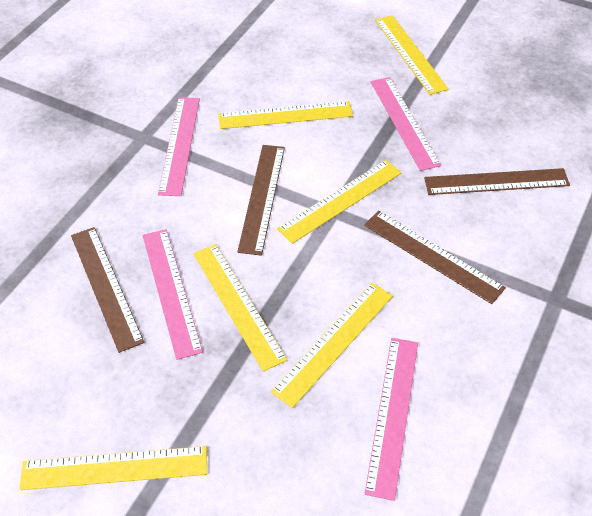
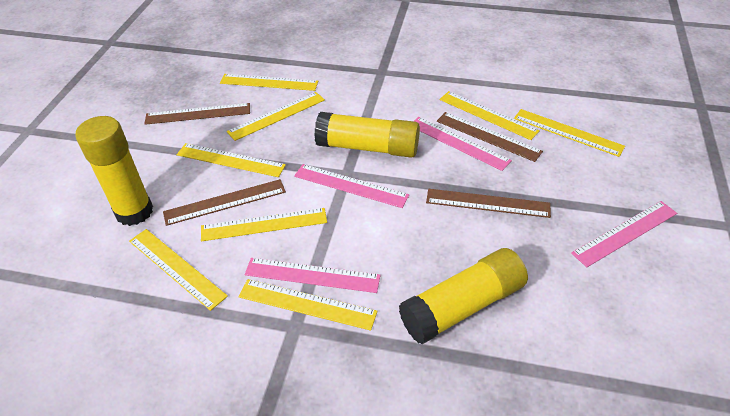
yellow glue stick: none = 0 -> [75,116,153,226] [314,112,420,158] [399,248,528,344] = 3
yellow ruler: [19,446,207,490] [193,244,287,372] [218,101,353,129] [271,283,393,408] [277,160,401,244] [375,15,449,95] = 6 -> [129,229,228,311] [177,143,286,177] [201,208,327,241] [220,74,318,91] [227,92,325,141] [238,279,377,331] [440,91,540,140] [514,109,625,157] = 8

